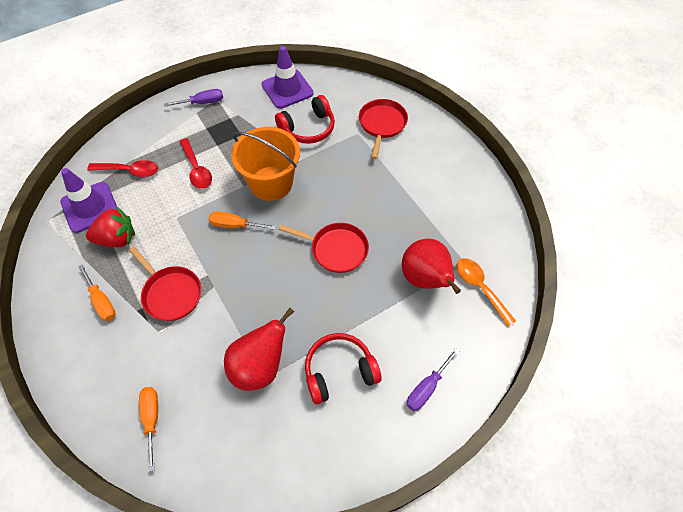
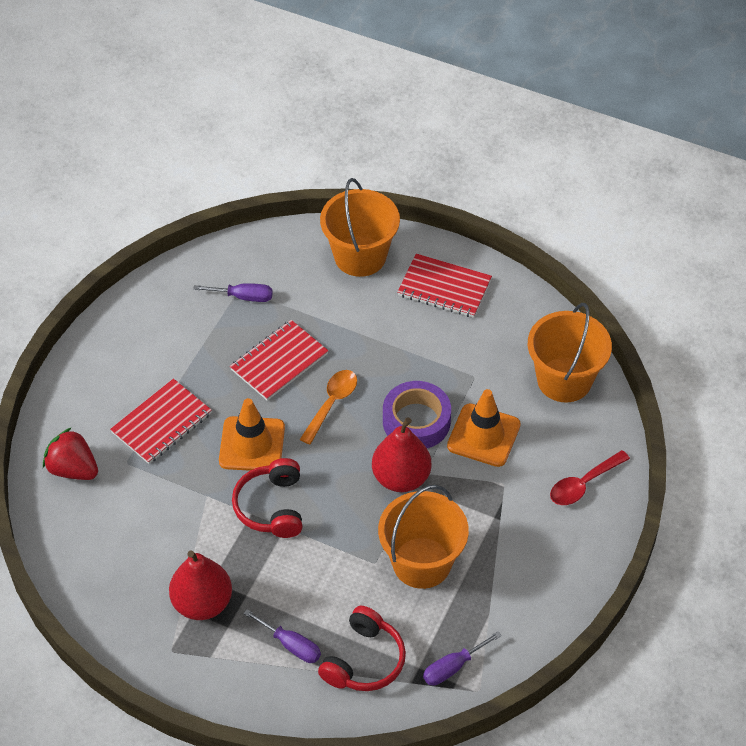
orange bucket: [231,127,300,201] = 1 -> [320,178,400,277] [378,485,469,589] [528,303,612,402] = 3
orange screwdriver: [78,264,115,321] [139,387,158,472] [209,211,276,230] = 3 -> none = 0
orange traffic cone: none = 0 -> [219,398,285,471] [447,389,521,467] = 2
purple screwdriver: [164,89,223,107] [407,348,459,411] = 2 -> [193,283,273,302] [243,609,321,663] [423,631,502,686] = 3
purple tape: none = 0 -> [383,381,451,448] = 1
purple traffic cone: [60,168,117,233] [262,46,314,109] = 2 -> none = 0
red notebook: none = 0 -> [110,379,212,464] [230,320,329,401] [397,254,492,318] = 3
red pan: [129,247,201,321] [278,223,369,273] [359,99,408,159] = 3 -> none = 0
red spoon: [87,160,158,177] [179,138,212,189] = 2 -> [550,450,630,505] = 1

